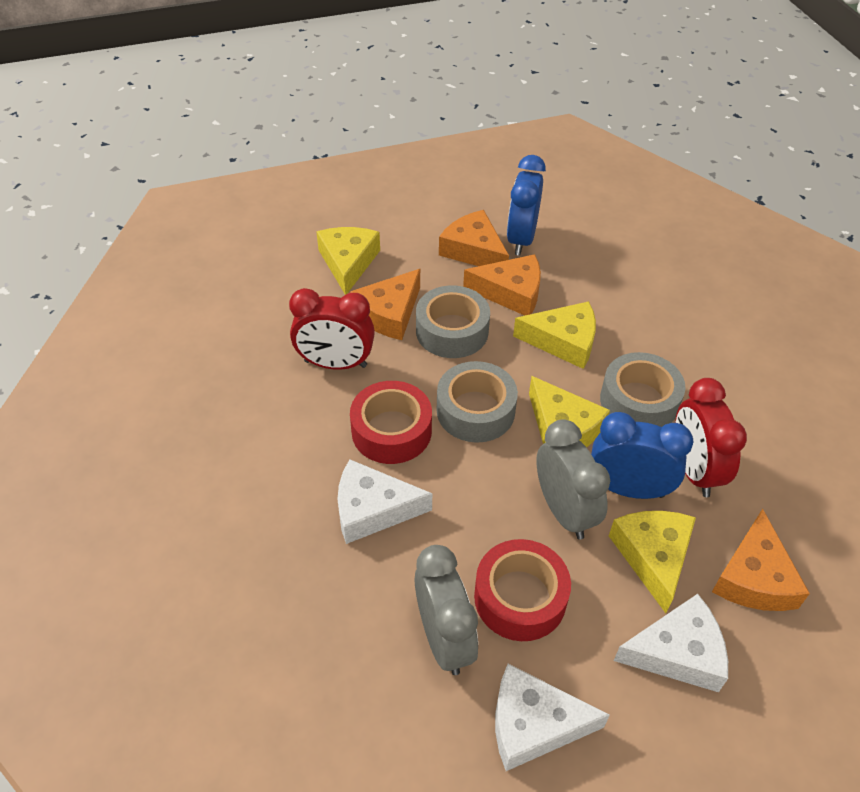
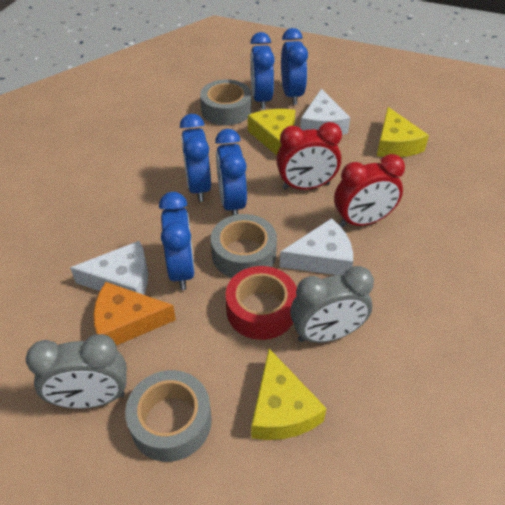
blue clock: [507,155,546,255] [591,412,693,499] = 2 -> [159,192,195,290] [180,114,211,202] [215,129,247,216] [250,32,275,110] [281,28,308,105] = 5
orange cheese: [350,269,420,340] [439,210,509,266] [463,254,541,316] [712,509,810,611] = 4 -> [93,282,176,346] = 1
red tape: [350,381,432,464] [474,539,571,641] = 2 -> [226,266,297,340] = 1
yellow cheese: [316,227,380,295] [513,301,596,369] [529,376,610,447] [609,511,696,613] = 4 -> [248,109,296,155] [251,349,327,440] [377,107,429,157] = 3

